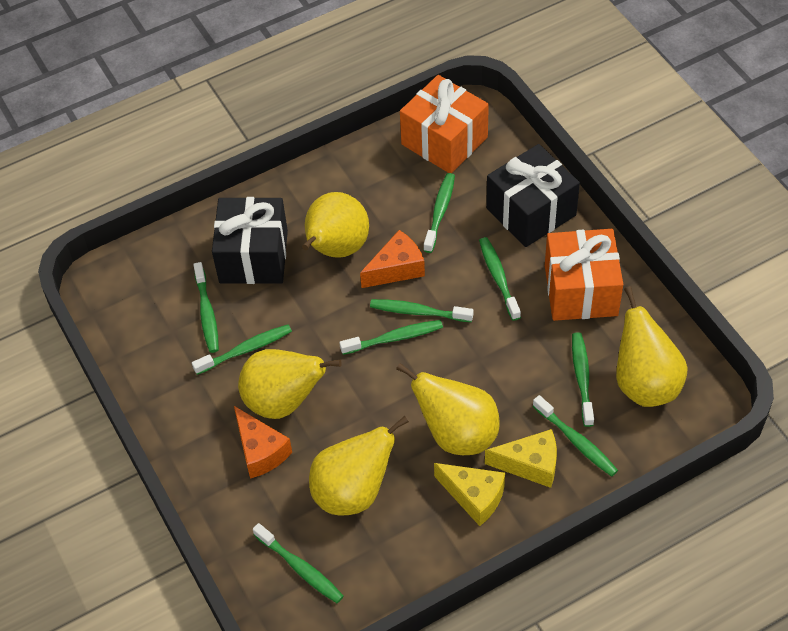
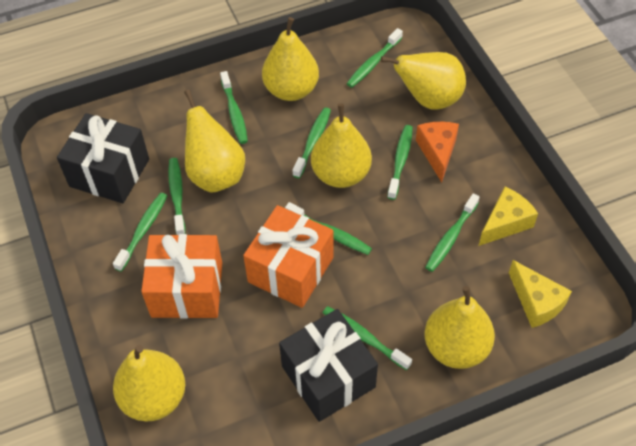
orange cheese: [234,406,292,479] [360,230,425,288] = 2 -> [416,122,459,182] = 1
yellow pear: [238,349,342,419] [302,192,369,258] [309,416,409,516] [396,363,500,455] [616,286,688,407] = 5 -> [113,345,185,421] [184,89,245,193] [262,17,319,101] [311,103,372,188] [381,52,466,110] [424,286,495,369] = 6

